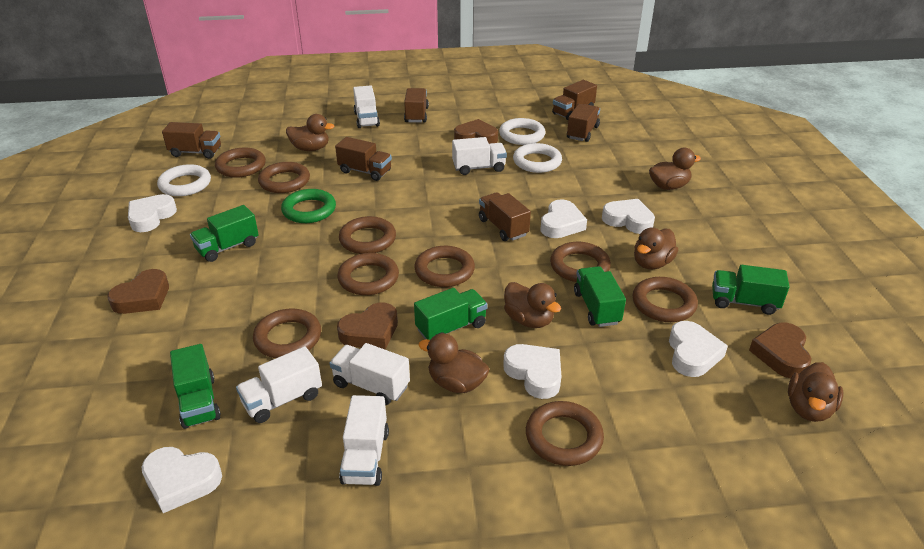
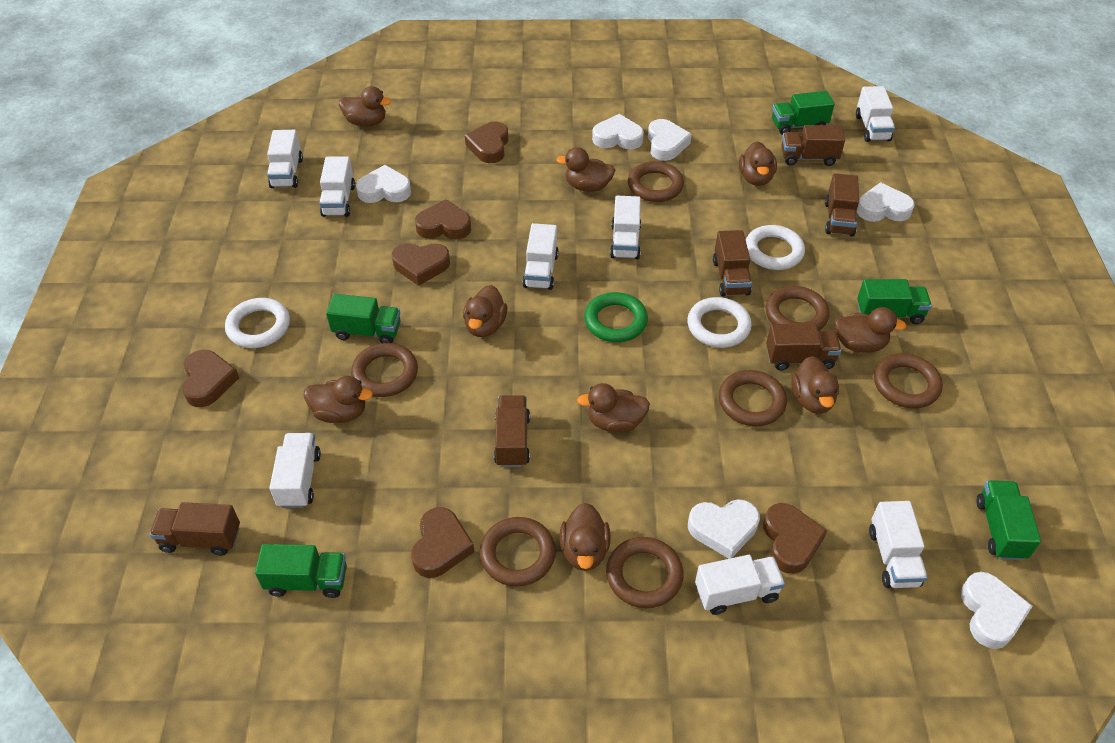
brown duck: [286,114,334,151] [418,333,490,393] [504,282,561,328] [634,228,678,269] [649,148,701,190] [788,362,843,422] = 6 -> [304,376,373,423] [339,86,391,127] [463,285,507,337] [556,147,615,192] [560,503,611,571] [577,383,650,433] [739,141,777,186] [791,356,839,414] [834,307,907,353] = 9
brown heart: [107,269,169,314] [337,302,398,350] [454,119,498,144] [749,323,811,379] = 4 -> [182,350,239,407] [392,243,450,286] [411,507,475,578] [415,199,471,240] [465,122,508,163] [763,503,827,574] = 6
brown ring: [215,147,266,178] [253,308,321,358] [258,162,310,193] [337,253,399,295] [339,216,396,254] [415,246,475,287] [526,401,604,466] [550,242,611,282] [632,277,698,322] = 9 -> [351,343,418,397] [480,517,556,587] [606,537,684,608] [628,161,684,202] [719,370,787,426] [766,286,829,331] [874,353,943,409] = 7
white truck: [236,346,322,423] [329,343,410,405] [339,395,389,486] [353,85,380,128] [452,137,507,175] = 5 -> [267,130,303,188] [269,433,321,508] [319,156,355,217] [523,223,559,290] [610,196,641,259] [695,555,785,615] [856,86,895,142] [869,501,928,588] = 8

